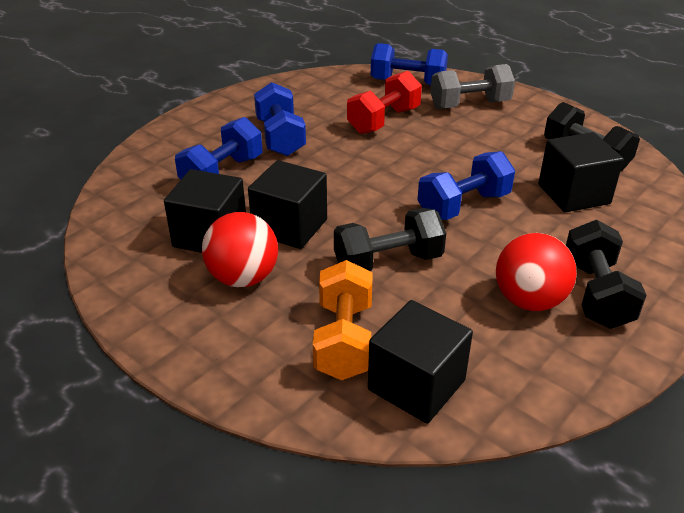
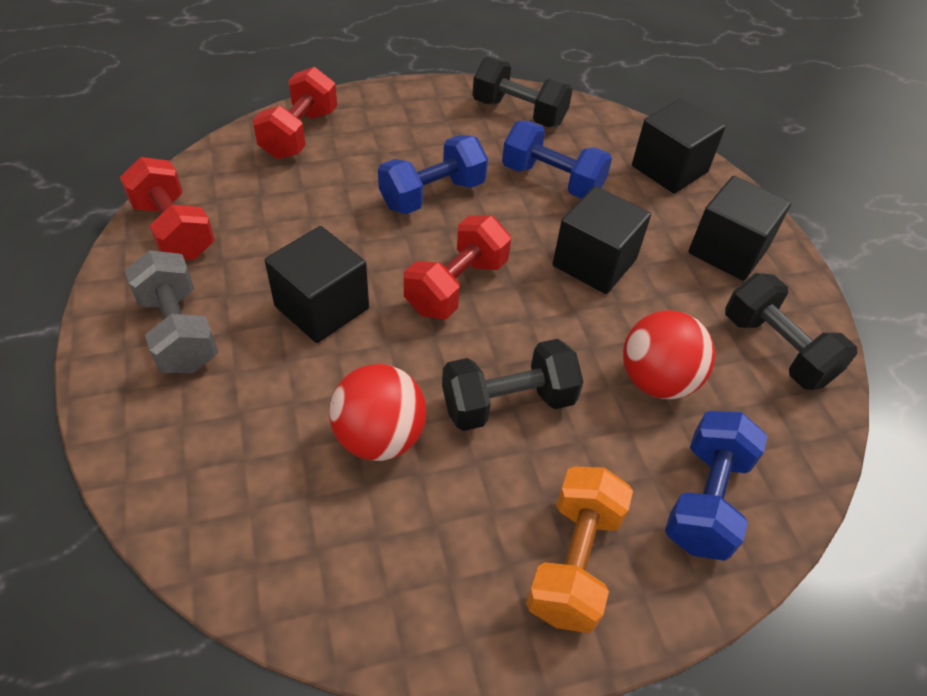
blue dumbbell: [175,117,262,180] [254,82,306,156] [371,43,448,85] [417,151,515,220] = 4 -> [378,135,488,214] [502,121,612,199] [665,411,768,561] = 3
red dumbbell: [347,71,422,134] = 1 -> [120,157,215,260] [253,67,337,159] [404,215,511,319] = 3

